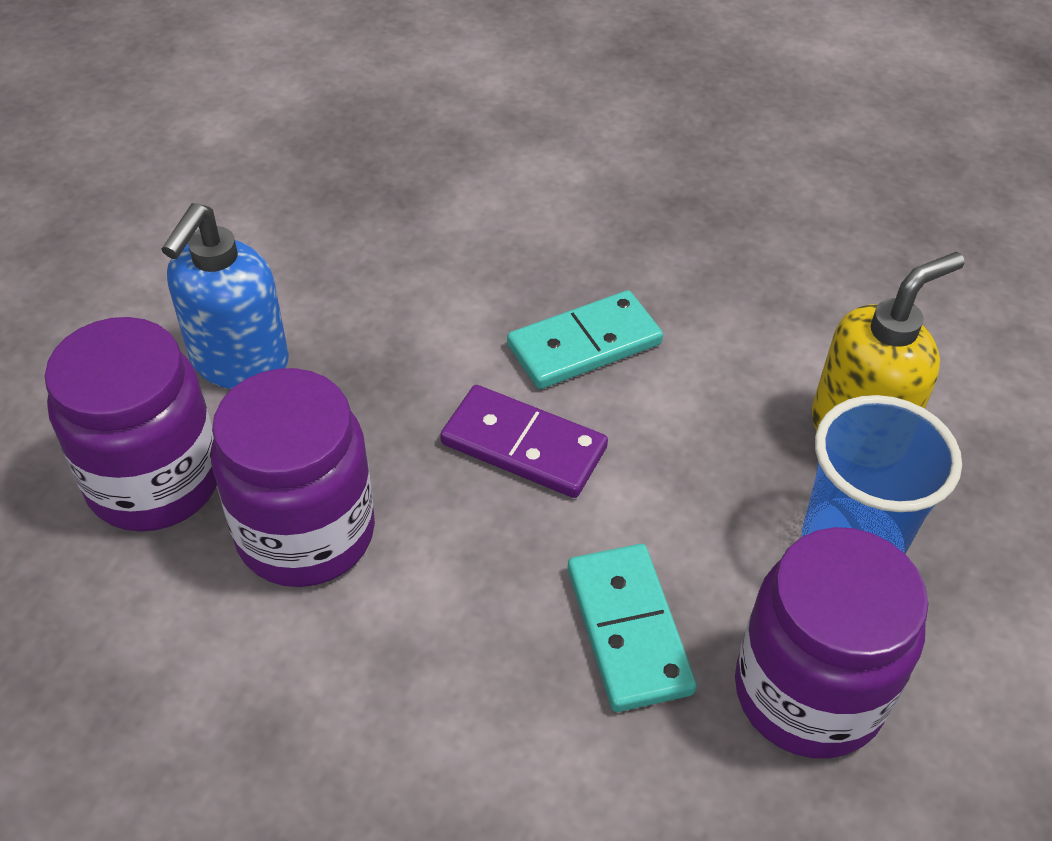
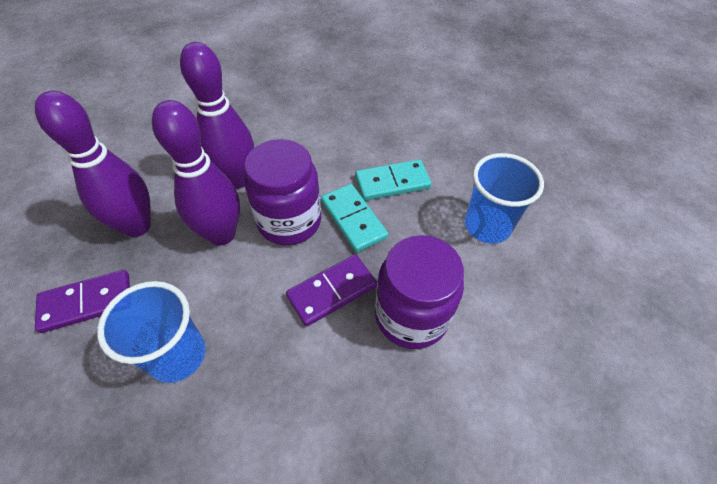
blue cup: [802,395,962,554] = 1 -> [97,281,206,383] [465,153,544,244] = 2
blue soap dispenser: [161,203,289,389] = 1 -> none = 0
purple bowling pin: none = 0 -> [35,90,151,237] [152,100,240,246] [180,42,254,189] = 3
purple domino: [440,385,608,498] = 1 -> [35,270,130,333] [286,254,377,327] = 2
purple jar: [44,317,217,532] [211,368,375,587] [735,527,929,759] = 3 -> [244,139,321,245] [375,235,464,349] = 2
yellow soap dispenser: [811,252,965,432] = 1 -> none = 0

